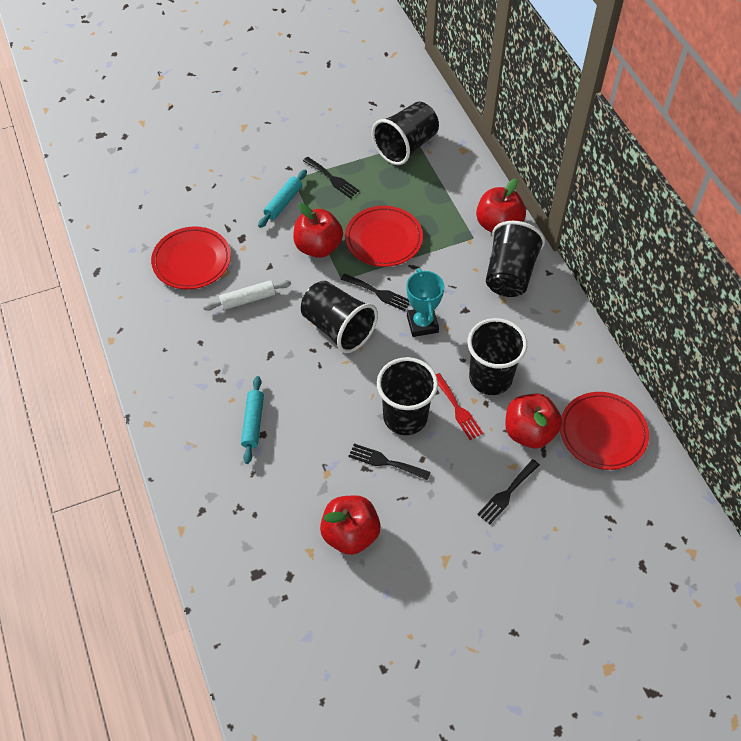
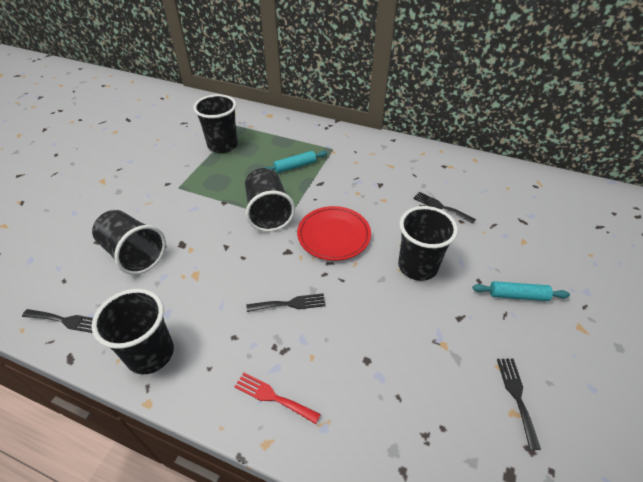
red apple: [293,203,343,258] [320,495,381,555] [476,178,526,233] [505,394,562,448] = 4 -> none = 0
red plate: [151,226,231,289] [345,206,423,267] [560,392,649,470] = 3 -> [297,206,371,261] = 1
turquoise trophy: [407,268,444,337] = 1 -> none = 0
white rolling pin: [203,280,291,311] = 1 -> none = 0

